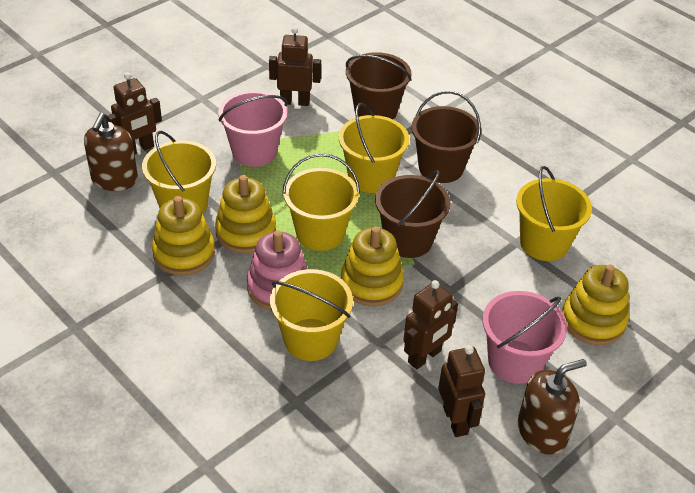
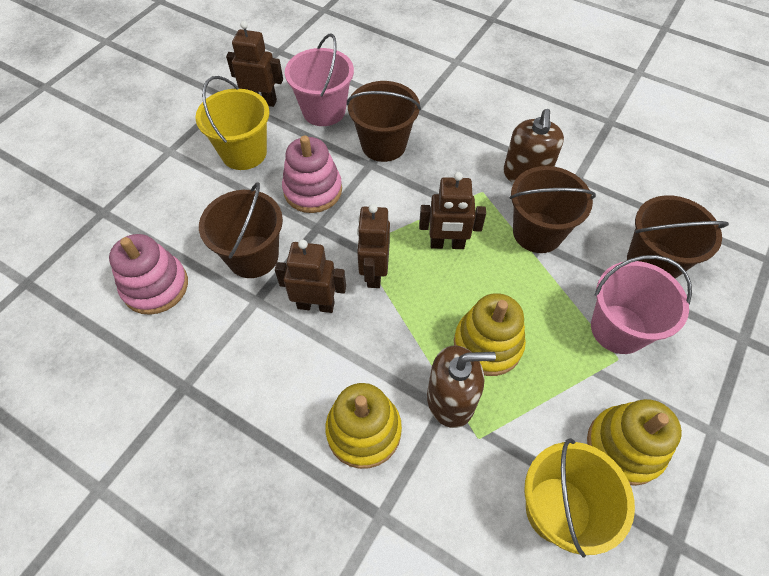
brown bucket: [346,52,412,120] [375,170,451,258] [411,91,481,183] = 3 -> [199,182,283,278] [347,81,421,162] [510,166,596,253] [627,195,729,279] = 4
pink stacking toy: [247,230,308,310] = 1 -> [109,234,188,315] [282,135,342,213] = 2
yellow bucket: [142,131,216,214] [270,269,353,361] [282,153,360,251] [338,103,409,193] [516,166,592,261] = 5 -> [195,76,270,170] [524,438,635,557] = 2
yellow stacking toy: [152,196,215,275] [215,175,276,253] [341,226,404,306] [562,265,629,345] = 4 -> [325,383,402,469] [454,293,526,376] [587,399,682,486] = 3

